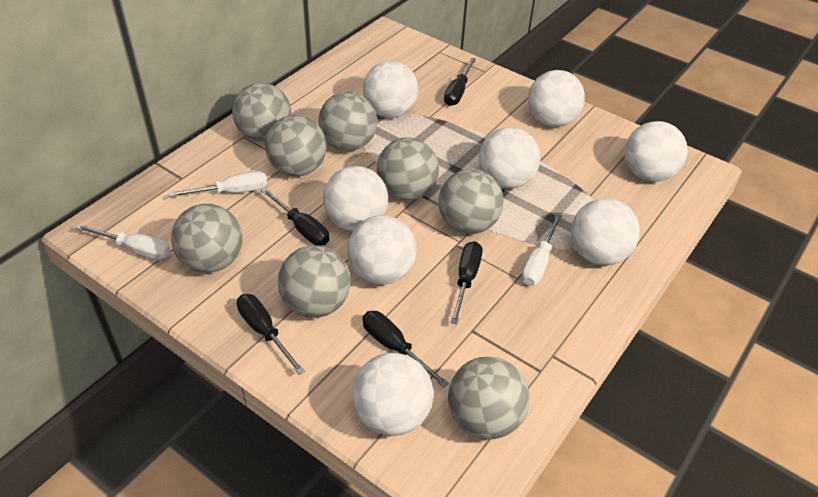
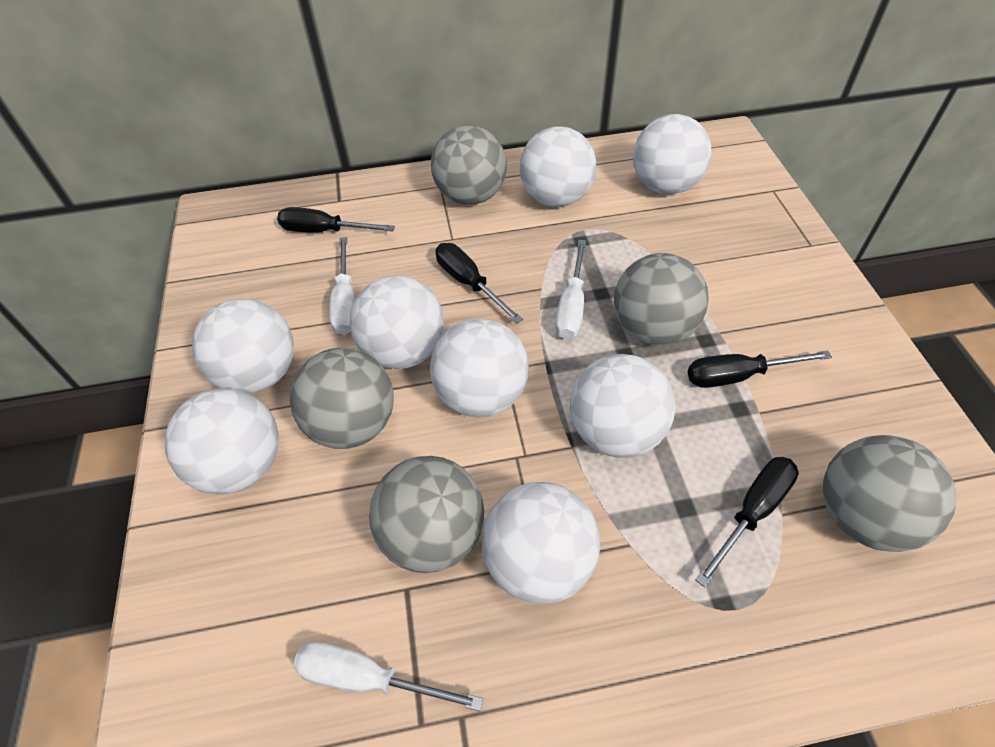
black screwdriver: [237,294,305,375] [261,188,329,246] [362,311,449,388] [444,58,476,106] [450,241,483,324] = 5 -> [277,207,395,233] [436,243,523,323] [688,351,832,388] [695,457,799,587] = 4
grey ball: [171,204,242,273] [232,83,291,142] [265,115,327,176] [278,245,351,318] [318,92,377,151] [377,137,439,200] [438,169,504,234] [448,356,530,440] = 8 -> [290,348,394,449] [369,456,484,573] [431,125,507,205] [614,253,709,346] [823,435,956,552] = 5

